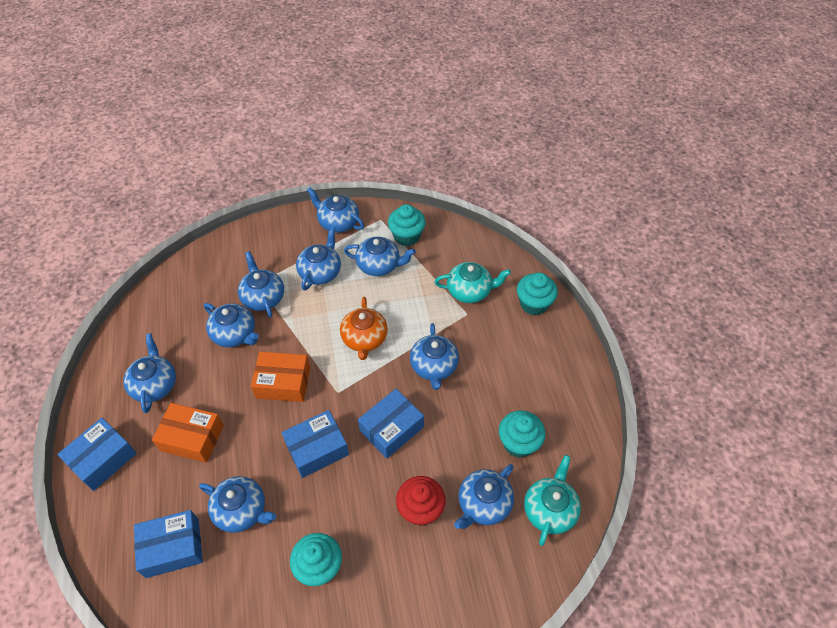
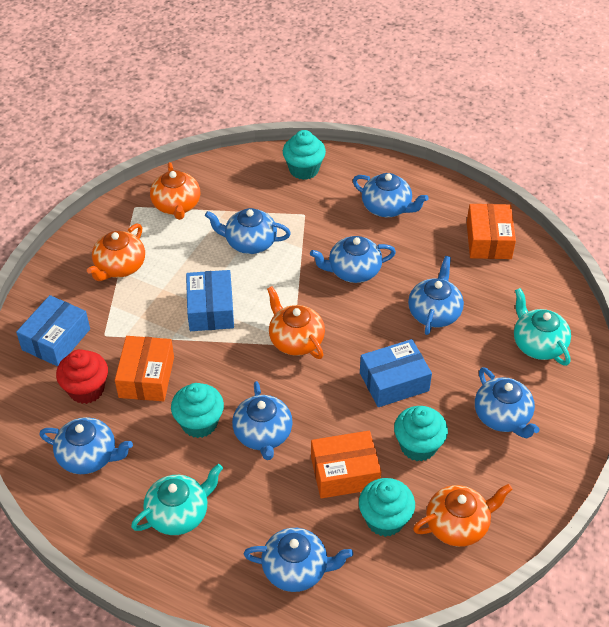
blue box: [57,418,137,491] [134,510,203,578] [282,410,349,478] [358,389,424,459] = 4 -> [16,295,90,367] [186,270,234,331] [360,339,432,407] = 3
blue teapot: [124,333,176,413] [199,476,276,533] [204,303,259,347] [238,251,284,317] [296,227,341,291] [307,187,364,233] [344,237,416,276] [410,323,459,390] [454,464,514,529] = 9 -> [39,417,133,474] [205,208,291,254] [232,381,293,460] [244,528,353,592] [310,236,396,283] [353,173,429,217] [408,256,464,335] [475,367,540,439] = 8
orange box: [152,403,224,463] [251,352,310,402] = 2 -> [115,336,174,401] [311,431,381,498] [467,204,516,259] = 3
orange teapot: [340,297,388,360] = 1 -> [87,223,145,281] [150,162,200,220] [267,286,325,359] [413,484,513,547] = 4

